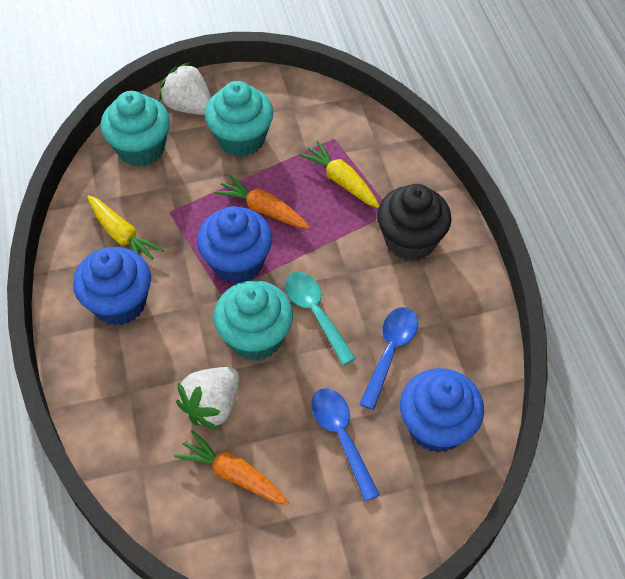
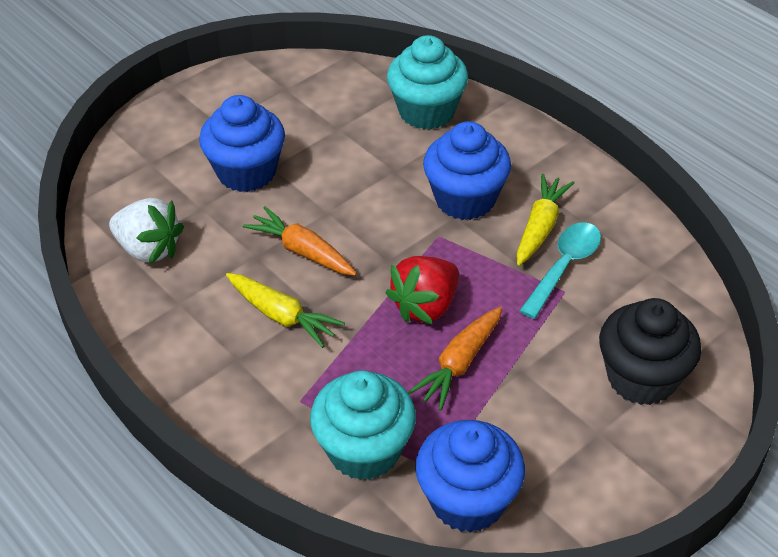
blue spoon: [311,388,380,501] [359,307,418,410] = 2 -> none = 0
red strawberry: none = 0 -> [386,256,459,325] = 1
turquoise cupcake: [100,91,170,167] [205,81,273,157] [214,280,293,361] = 3 -> [310,370,416,480] [387,35,468,130] = 2
white strawberry: [159,62,211,115] [176,367,239,430] = 2 -> [109,198,184,264] = 1

